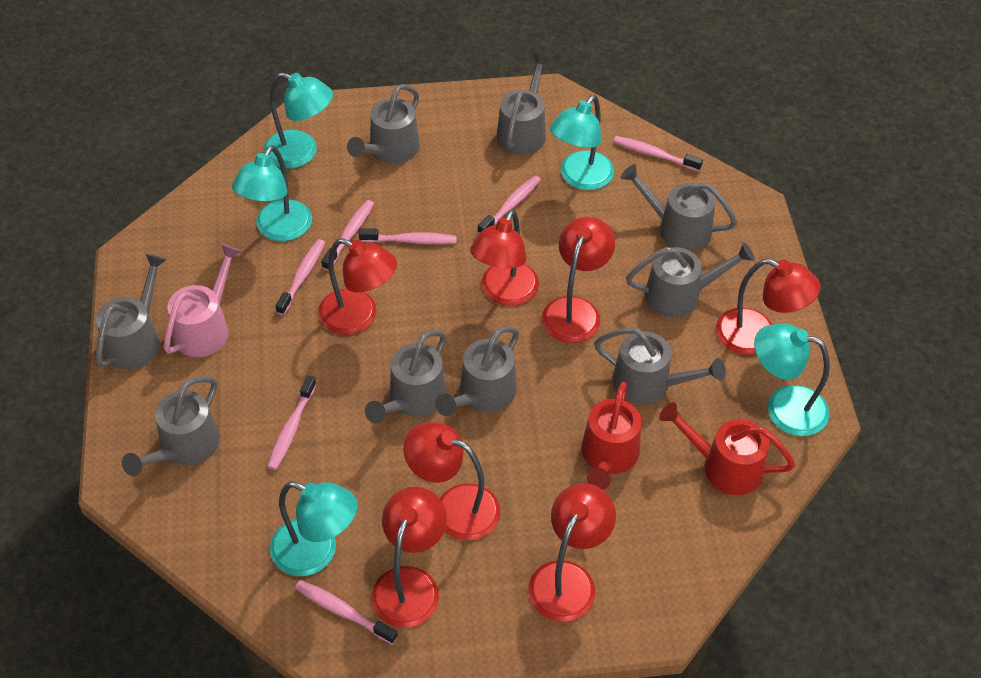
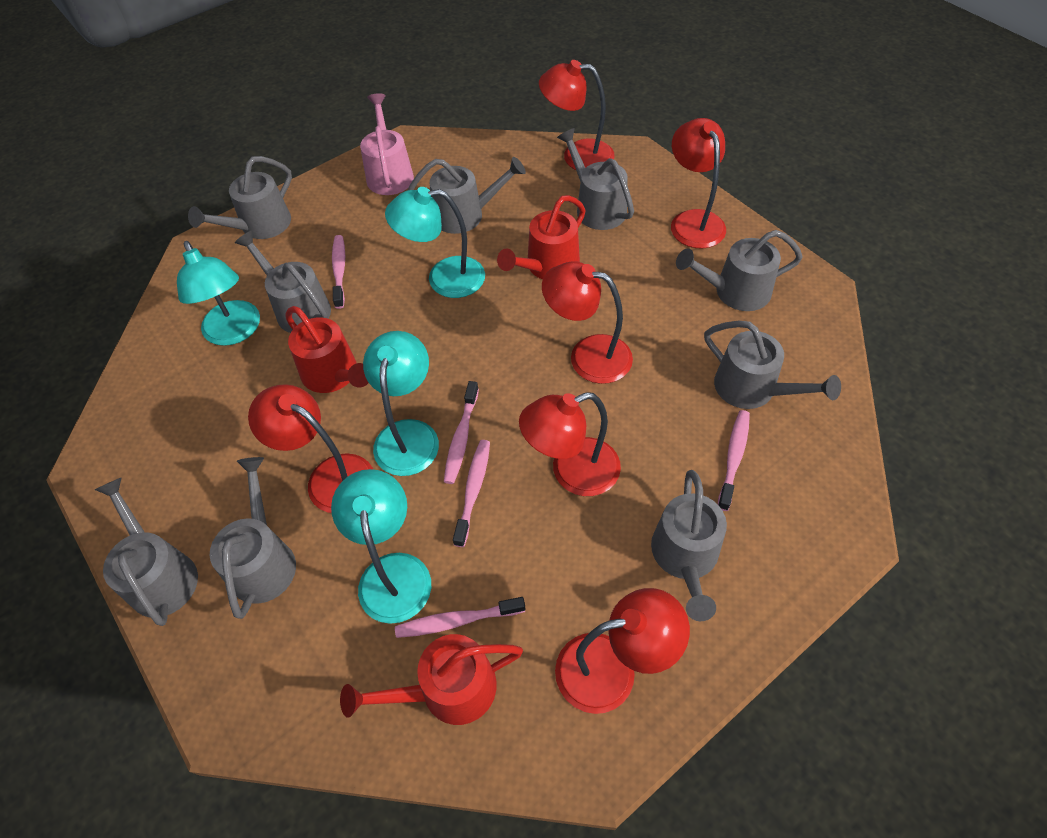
pink toothbrush: [267,376,316,470] [275,239,325,315] [295,580,397,644] [321,200,374,271] [359,228,457,244] [478,176,541,234] [613,136,703,172] = 7 -> [332,235,345,309] [395,597,525,638] [444,381,479,484] [453,440,490,547] [718,410,750,511] = 5
red lamp: [318,238,397,335] [371,487,447,628] [403,422,500,540] [470,210,539,306] [528,483,616,622] [542,217,615,343] [716,259,821,355] = 7 -> [248,384,373,513] [519,392,621,496] [539,60,615,170] [542,261,633,384] [555,588,690,714] [671,118,726,249] = 6
red watering can: [581,381,641,490] [659,402,795,495] = 2 -> [285,306,368,393] [340,634,523,725] [497,195,586,279] = 3
turquoise lamp: [232,145,312,241] [263,72,333,169] [270,482,358,576] [550,95,614,190] [754,323,830,436] = 5 -> [177,241,260,346] [331,469,431,624] [363,331,439,476] [385,187,485,298] = 4

